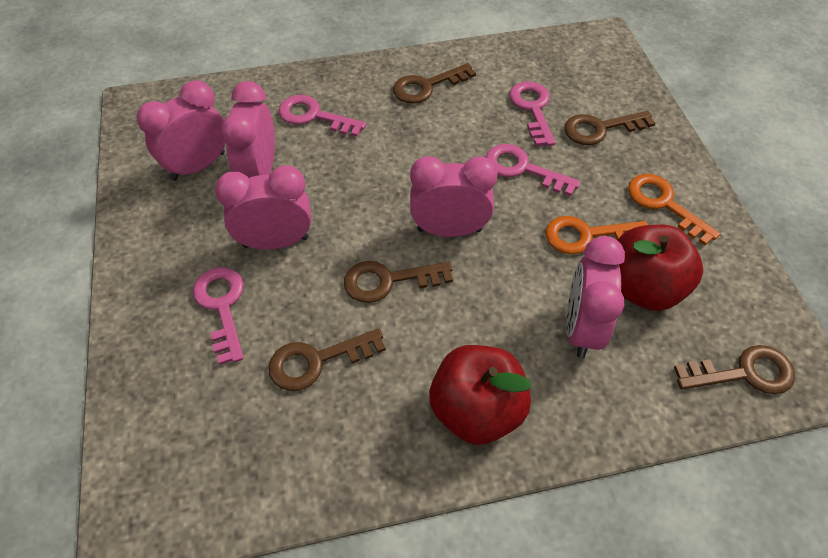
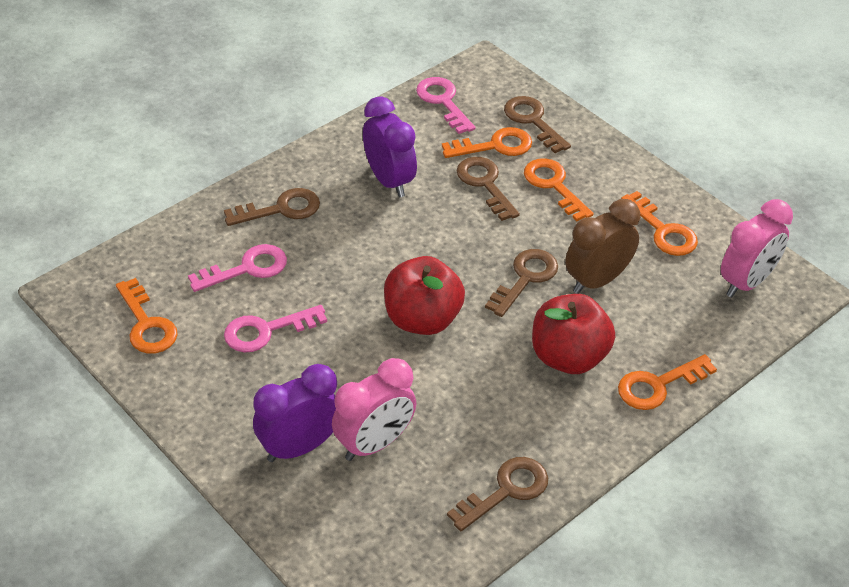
brown clock: none = 0 -> [565,199,640,294] = 1
orange key: [545,216,648,254] [628,174,720,245] = 2 -> [116,278,178,354] [442,127,532,158] [524,158,594,221] [618,354,717,410] [621,191,698,256] = 5
pink clock: [137,80,226,181] [215,165,311,250] [221,81,275,178] [410,156,498,237] [566,236,625,358] = 5 -> [332,358,416,461] [721,199,793,298] = 2
pink key: [193,267,244,365] [279,95,366,137] [486,144,580,196] [509,81,555,146] = 4 -> [188,244,287,292] [224,305,327,352] [416,77,476,134] = 3
purple clock: none = 0 -> [253,364,337,462] [363,96,417,197] = 2

